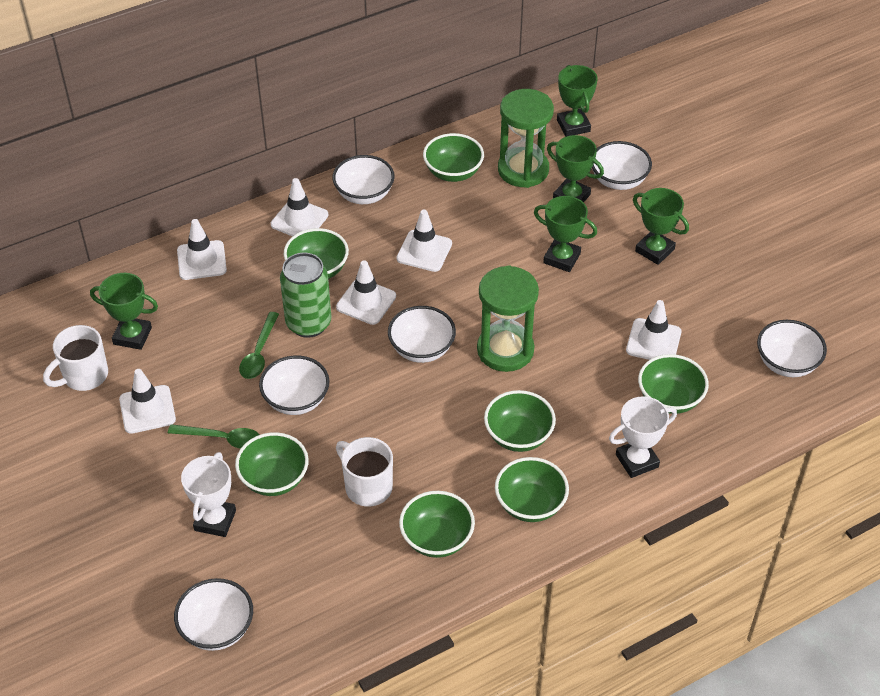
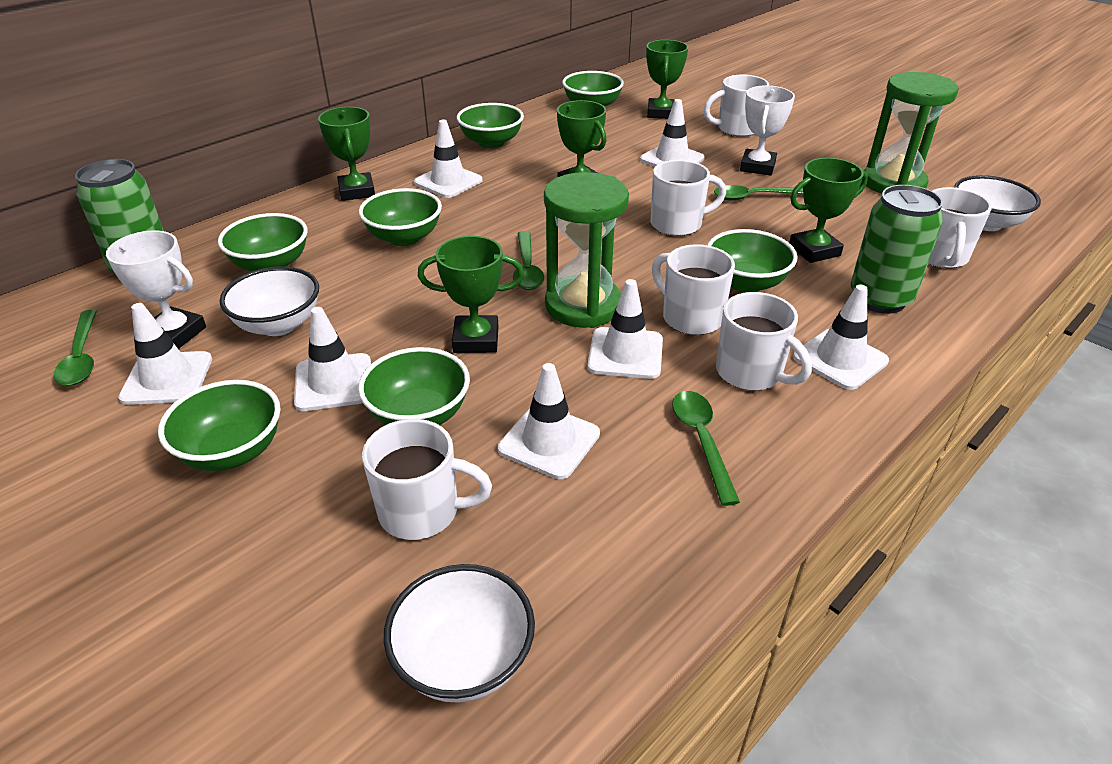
green can: [280,252,332,338] = 1 -> [75,159,164,273] [851,185,943,314] = 2
green spoon: [168,424,260,449] [239,312,279,379] = 2 -> [54,310,97,386] [513,231,544,290] [672,391,740,506] [714,185,803,201] = 4
white bowl: [174,578,253,651] [259,356,330,415] [332,155,395,204] [388,306,456,363] [592,141,652,190] [757,320,827,377] = 6 -> [220,267,319,336] [384,564,535,703] [954,175,1041,231] = 3
white mug: [43,325,108,391] [336,437,393,507] = 2 -> [362,419,492,540] [651,160,726,236] [652,244,735,335] [703,74,769,137] [716,292,812,391] [928,187,992,268] = 6
white traffic cone: [119,369,176,434] [177,219,227,280] [271,178,329,236] [336,260,396,325] [396,210,452,272] [626,300,681,360] = 6 -> [118,303,212,405] [294,307,371,411] [414,120,483,198] [498,363,600,479] [588,279,663,379] [640,99,705,167] [793,285,889,390] = 7

